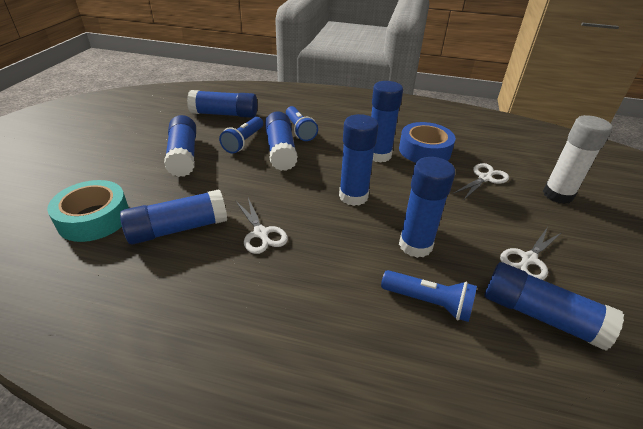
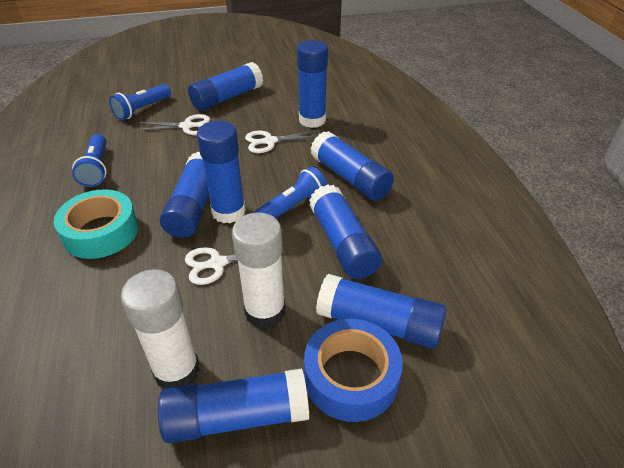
white glue stick: [543,115,612,204] = 1 -> [121,269,200,389] [232,213,285,328] = 2

